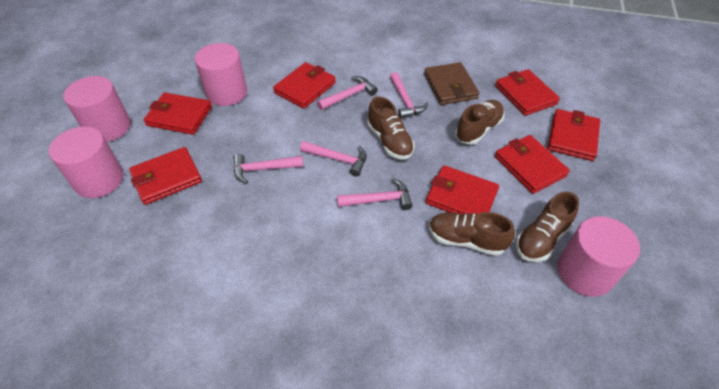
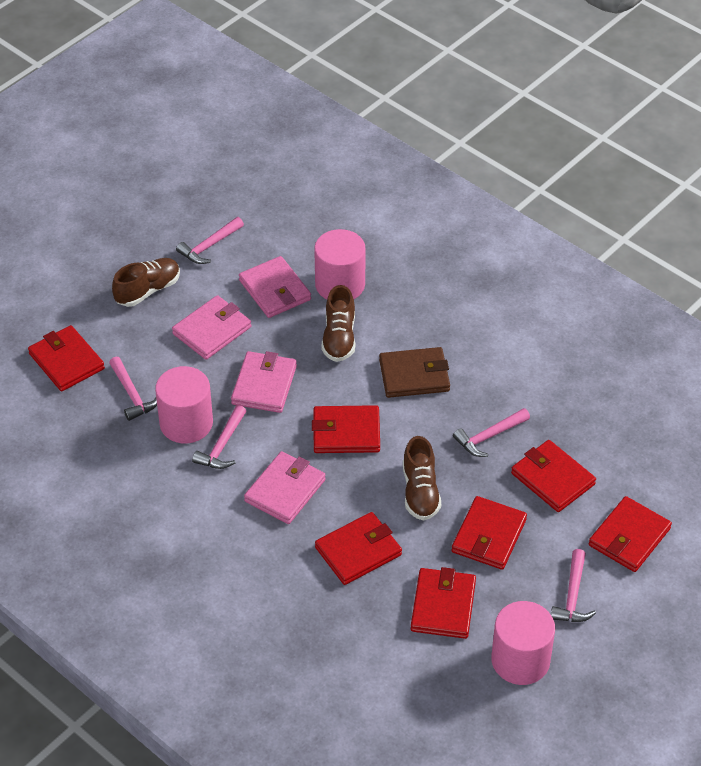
brown shoe: [367,96,415,160] [429,212,515,256] [455,100,505,145] [516,192,579,262] = 4 -> [112,258,180,307] [321,285,355,362] [403,436,441,520] = 3
pink cylinder: [49,126,124,198] [64,76,131,142] [195,43,247,106] [557,216,640,297] = 4 -> [155,366,213,443] [314,229,366,299] [491,601,555,685] = 3
pink wallet: none = 0 -> [172,295,251,360] [231,351,297,413] [239,256,311,318] [244,451,326,524] = 4

